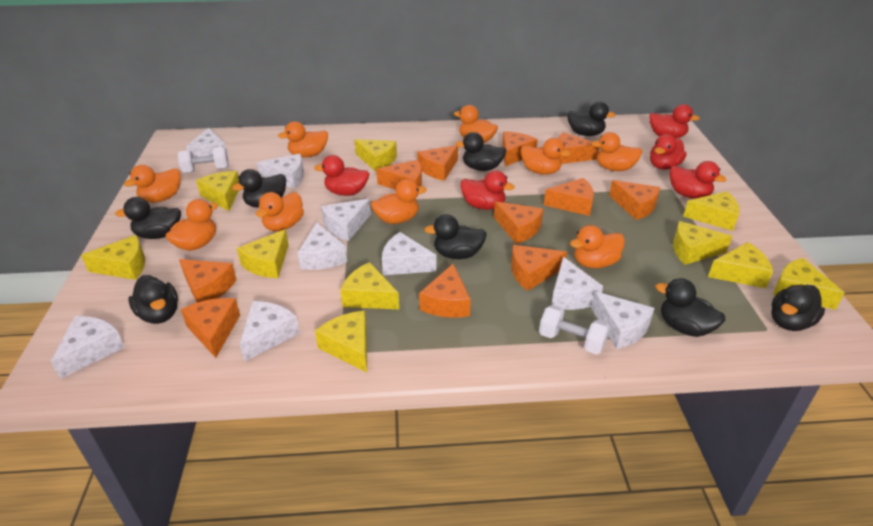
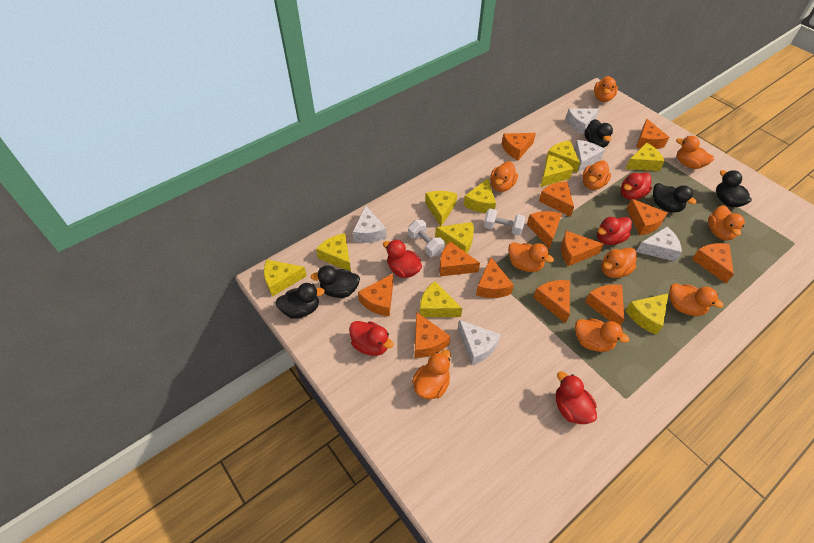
black duck: [115,197,181,239] [128,275,178,324] [232,169,286,208] [424,214,487,259] [455,132,507,171] [567,102,616,136] [656,278,725,337] [771,285,825,331] = 8 -> [275,283,325,319] [310,265,360,298] [584,119,613,148] [653,183,697,213] [716,170,752,207] = 5
orange cheese: [179,259,236,303] [181,298,240,358] [376,160,422,189] [417,145,458,181] [419,264,471,318] [494,201,543,244] [502,131,538,166] [511,245,567,291] [544,178,594,216] [558,132,600,164] [609,180,660,220] = 11 -> [358,274,393,316] [414,312,450,358] [439,241,480,276] [476,257,514,298] [502,133,536,160] [527,211,562,249] [533,280,570,323] [539,181,574,217] [561,231,604,266] [585,284,624,326] [627,199,667,235] [636,119,669,149] [692,243,734,283] = 13
orange duck: [124,165,181,203] [165,199,218,251] [256,192,304,231] [278,121,328,157] [371,179,427,224] [454,105,498,143] [521,138,571,175] [570,225,625,268] [591,132,642,171] = 9 -> [412,350,451,399] [490,161,518,192] [508,242,554,272] [575,318,629,352] [583,161,611,190] [594,76,618,102] [601,248,637,278] [669,283,724,316] [676,136,714,169] [708,205,745,240] = 10
white cheese: [51,316,125,379] [186,128,228,158] [239,301,300,362] [257,153,304,189] [298,222,347,270] [321,199,371,241] [382,232,436,275] [552,257,603,310] [591,291,655,349] = 9 -> [353,206,386,243] [458,320,501,365] [566,108,599,134] [574,140,605,172] [636,226,682,262] = 5

